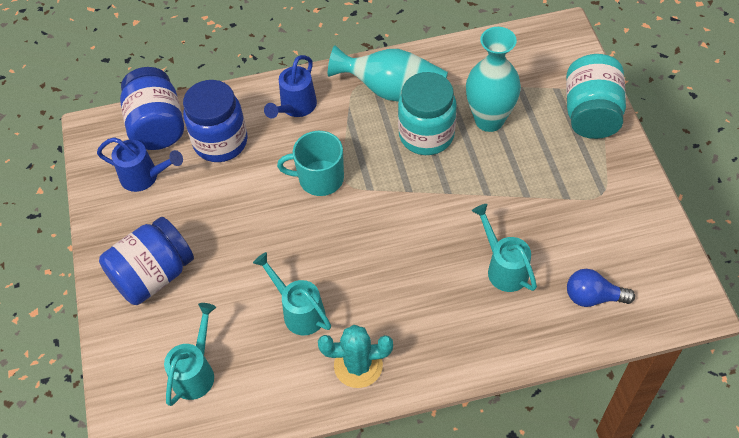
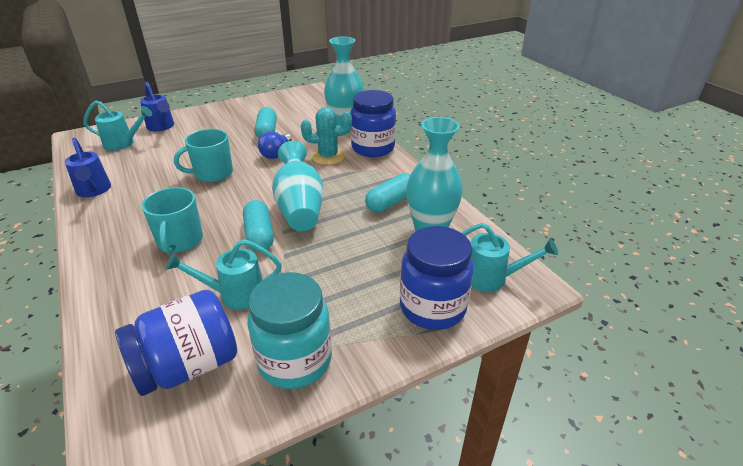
turquoise capsule: none = 0 -> [243,200,274,252] [255,107,277,138] [365,173,410,212] = 3
turquoise jar: [398,72,457,155] [566,54,626,139] = 2 -> [248,272,332,389] = 1
turquoise mug: [277,131,344,196] = 1 -> [142,187,203,254] [174,129,233,182] = 2
turquoise vase: [328,45,448,102] [466,27,521,132] = 2 -> [272,141,323,231] [324,37,364,132] [406,117,463,231] = 3

